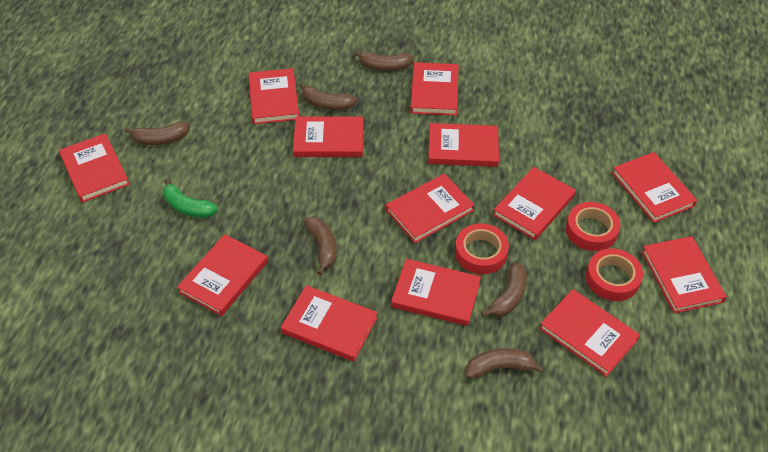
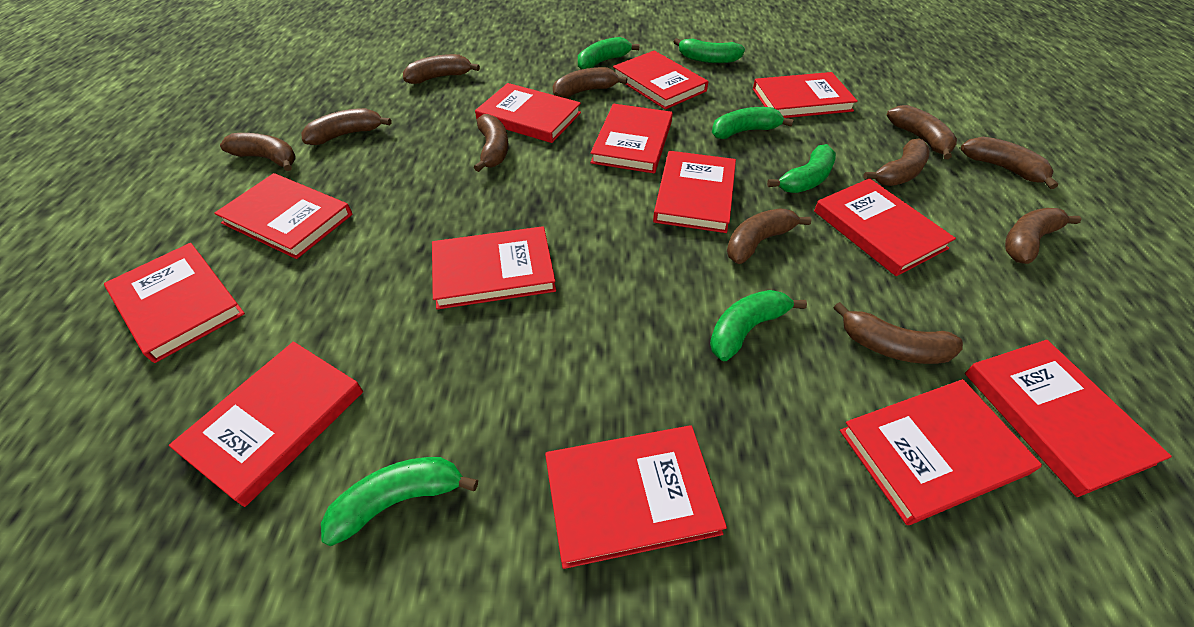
brown banana: [124,122,190,145] [299,83,357,110] [303,217,337,275] [354,50,414,71] [466,348,544,379] [481,262,527,317] = 6 -> [220,133,296,171] [301,108,391,145] [403,54,480,84] [474,114,508,172] [553,67,627,98] [727,209,812,264] [833,302,963,364] [863,138,930,186] [887,105,957,159] [961,137,1058,189] [1005,208,1082,264] = 11
green banana: [163,178,218,218] = 1 -> [321,457,478,546] [578,37,639,70] [673,38,745,63] [710,290,807,361] [712,107,794,139] [767,144,836,193] = 6
red tape: [455,223,509,274] [566,202,620,251] [586,248,643,301] = 3 -> none = 0

